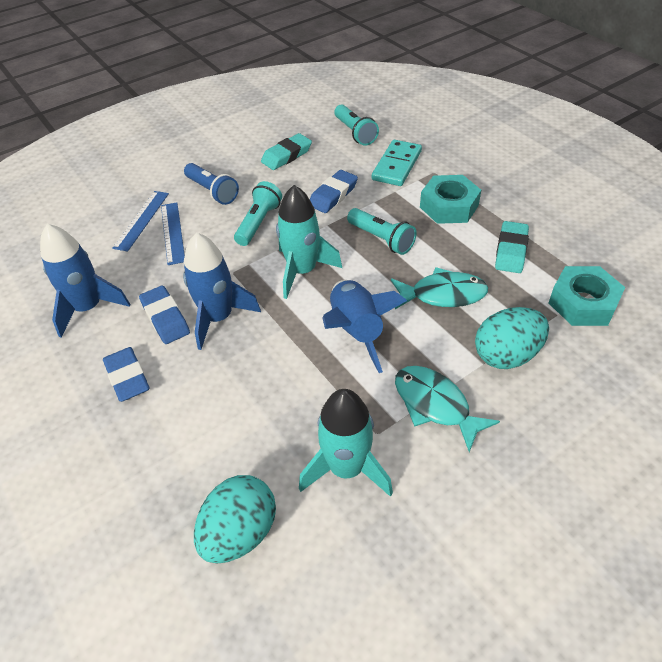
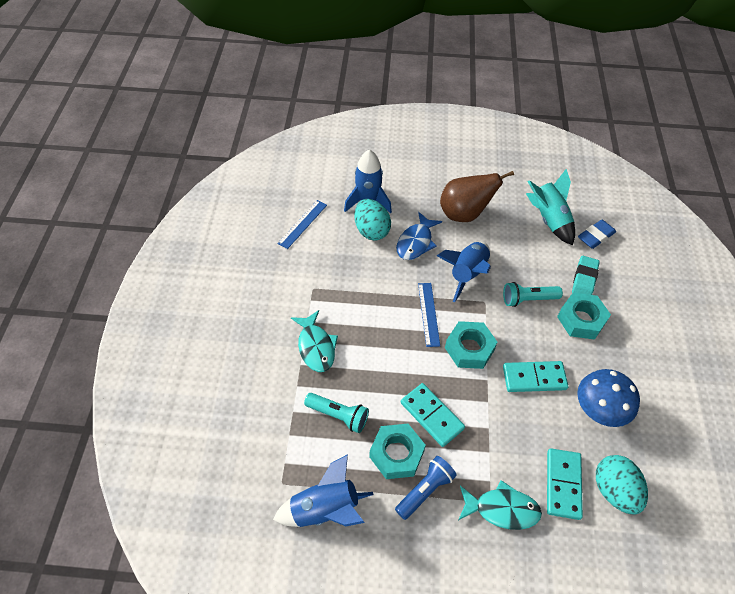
blue eraser: [103,347,150,402] [139,286,190,344] [310,170,358,213] = 3 -> [578,220,616,249] = 1
blue fish: none = 0 -> [396,212,442,260] = 1
blue mushroom: none = 0 -> [577,369,640,427] = 1
brown pear: none = 0 -> [440,171,514,222] = 1
turquoise domino: [372,140,422,186] = 1 -> [401,383,465,447] [503,361,568,392] [547,448,583,520] = 3
turquoise eraser: [261,133,312,170] [495,221,529,273] = 2 -> [572,256,599,295] = 1
turquoise flashlight: [234,181,282,246] [334,104,379,146] [347,208,417,255] = 3 -> [304,393,369,433] [503,282,563,307] = 2
turquoise nut: [420,175,481,224] [548,266,625,326] = 2 -> [369,424,426,479] [445,321,497,369] [557,293,611,340] = 3
turquoise rocket: [276,185,342,299] [299,389,393,497] = 2 -> [526,169,575,245] = 1

